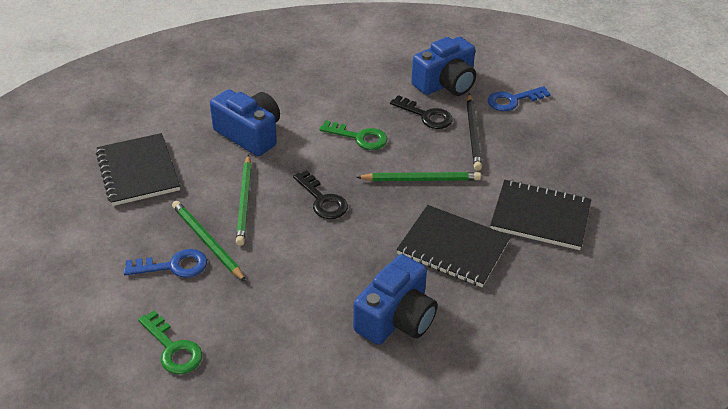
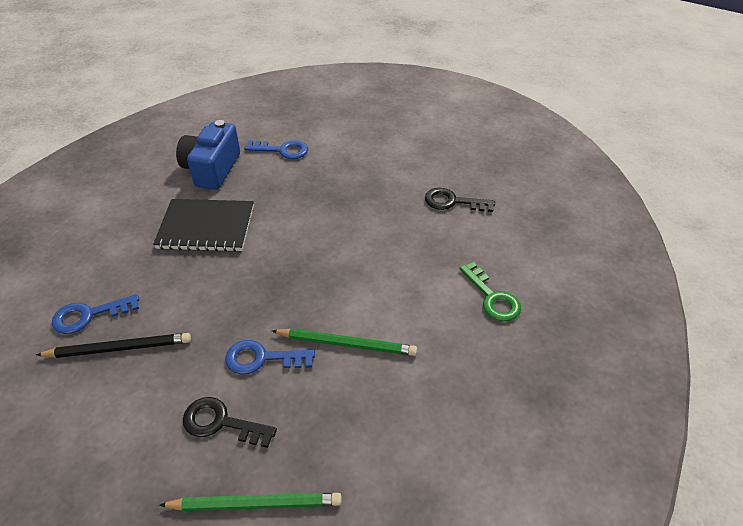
black notebook: [96,133,180,206] [397,205,511,287] [490,180,591,250] = 3 -> [153,199,254,252] = 1
blue camera: [210,89,280,156] [353,254,438,345] [411,37,476,96] = 3 -> [176,120,240,190] = 1
blue key: [124,249,207,278] [488,86,551,111] = 2 -> [52,294,139,334] [225,340,315,375] [244,140,308,159] = 3
green key: [138,310,202,374] [319,120,388,150] = 2 -> [459,262,521,321] = 1
green pencil: [172,201,246,282] [236,155,252,246] [356,172,481,181] = 3 -> [159,493,342,511] [272,328,417,356] = 2

